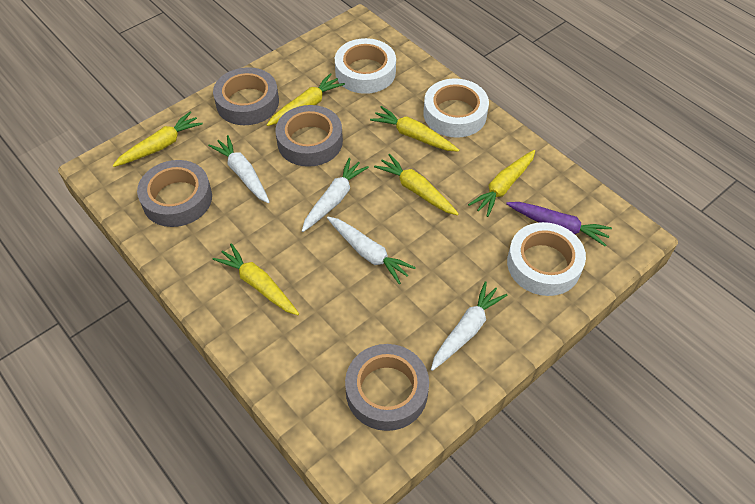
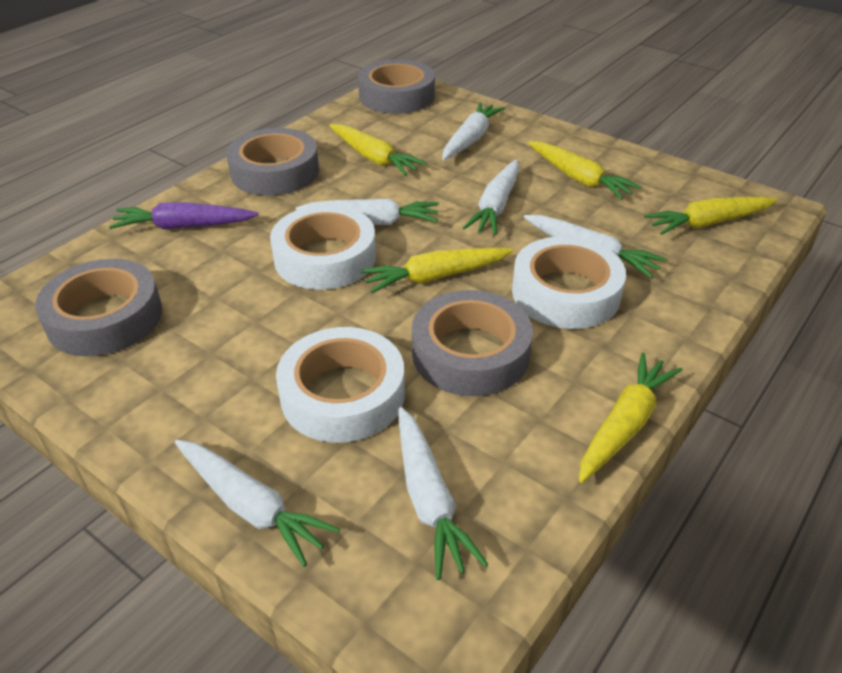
white carrot: [208,135,270,203] [302,158,369,232] [327,217,416,284] [431,281,507,371] = 4 -> [175,440,340,567] [296,198,439,225] [398,407,488,580] [442,102,505,160] [463,160,519,235] [524,215,667,279] = 6
yellow carrot: [112,112,203,167] [213,243,299,315] [267,73,345,126] [370,106,459,152] [374,154,459,215] [468,150,535,217] = 6 -> [330,124,427,176] [361,248,514,293] [529,141,642,200] [579,352,682,483] [644,197,778,235] = 5

